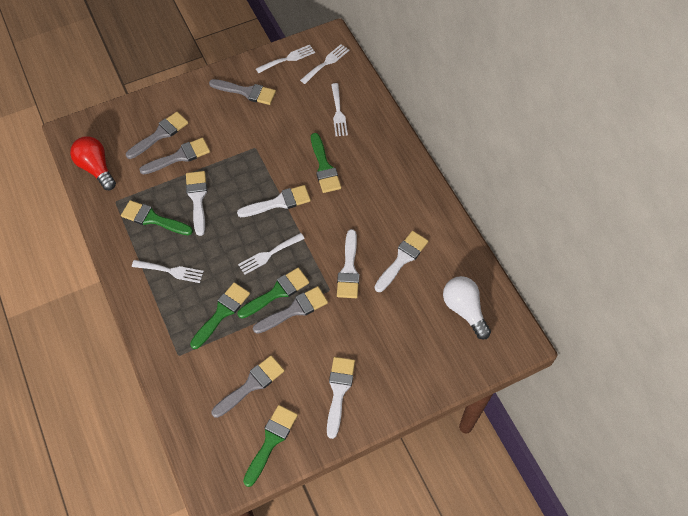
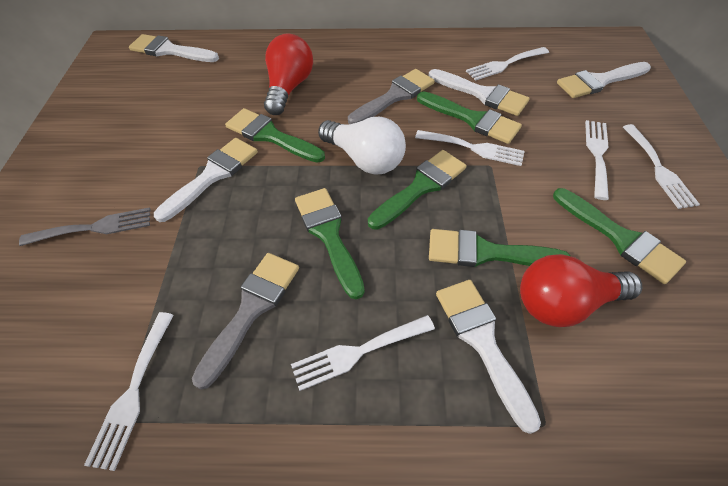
green brush: [121,200,193,235] [190,282,250,349] [237,267,309,319] [243,405,298,487] [311,133,341,193] = 5 -> [225,108,325,163] [295,188,365,299] [368,150,467,230] [417,91,522,144] [429,229,570,267] [553,188,686,284] = 6
grey brush: [126,112,188,159] [139,138,210,175] [209,79,276,105] [212,356,285,418] [253,286,328,334] = 5 -> [192,253,299,390] [348,69,435,124] = 2
grey fork: none = 0 -> [19,207,150,246] = 1
red light bulb: [70,136,116,190] = 1 -> [264,34,313,115] [520,254,642,327] = 2
white fork: [132,260,204,283] [238,233,305,275] [256,45,315,73] [300,44,350,84] [331,83,348,136] = 5 -> [84,312,174,471] [291,315,435,391] [415,130,525,166] [466,47,549,81] [585,120,609,200] [623,124,700,209] = 6

